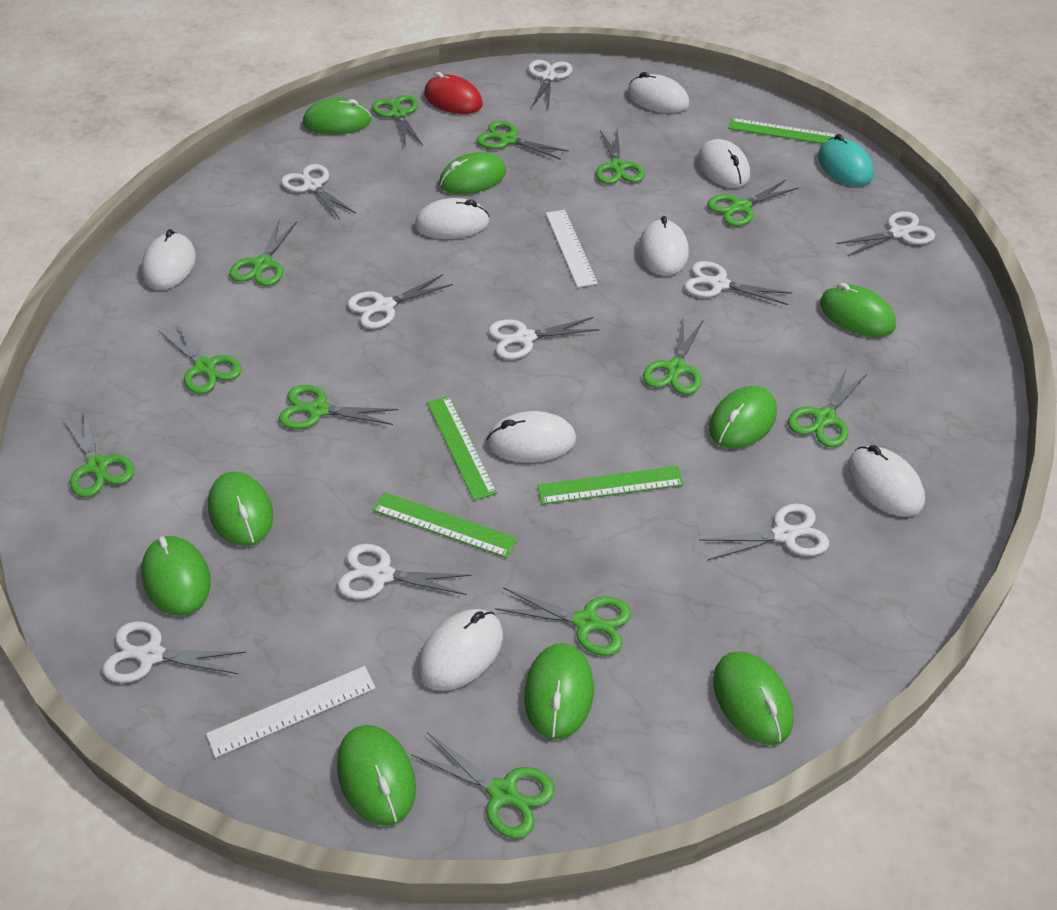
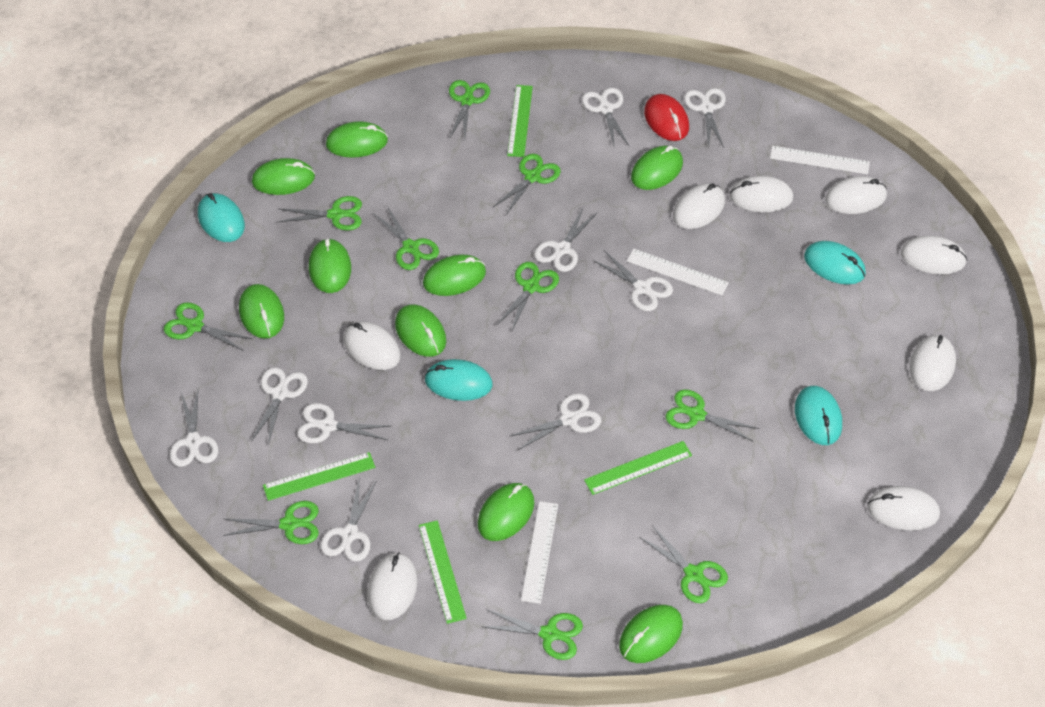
green scissors: [63,410,134,498] [158,321,242,394] [230,221,297,286] [279,385,398,429] [372,95,423,147] [411,732,555,839] [477,121,569,160] [495,588,632,656] [596,129,645,184] [643,319,704,395] [707,180,799,226] [788,367,867,447] = 12 -> [164,303,252,351] [223,501,319,544] [278,196,362,231] [373,206,439,270] [449,80,490,139] [481,609,583,660] [493,154,561,215] [497,262,559,330] [639,525,728,603] [665,390,759,442] = 10
turquoise mouse: [818,134,874,186] = 1 -> [198,193,245,242] [425,359,493,401] [795,386,842,445] [804,241,866,285] = 4
white ruler: [206,666,376,758] [546,210,598,288] = 2 -> [521,501,558,604] [627,249,729,295] [770,146,870,174] = 3

